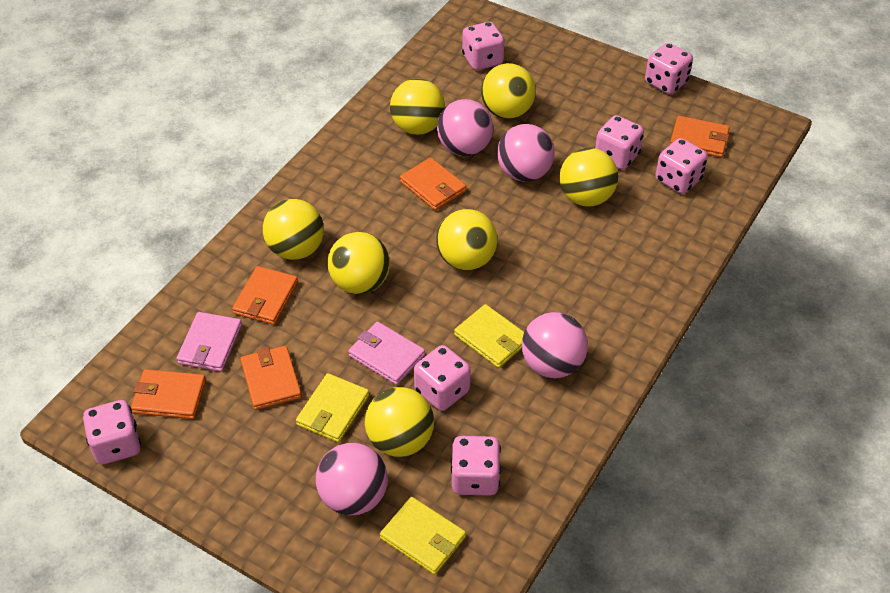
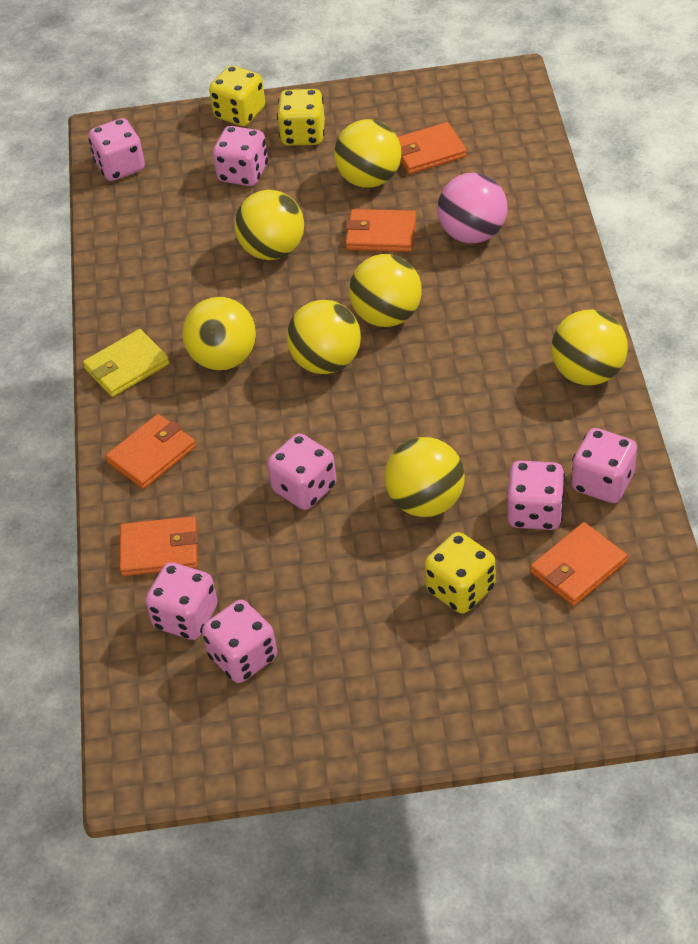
pink ball: [316,443,388,516] [437,99,493,156] [497,124,555,182] [522,312,588,378] = 4 -> [437,173,508,243] = 1
pink wallet: [177,312,242,372] [348,322,425,385] = 2 -> none = 0
yellow dice: none = 0 -> [209,66,265,126] [277,89,325,146] [425,532,495,614] = 3
yellow wallet: [296,373,369,442] [380,497,466,575] [454,304,524,368] = 3 -> [83,329,170,397] = 1

